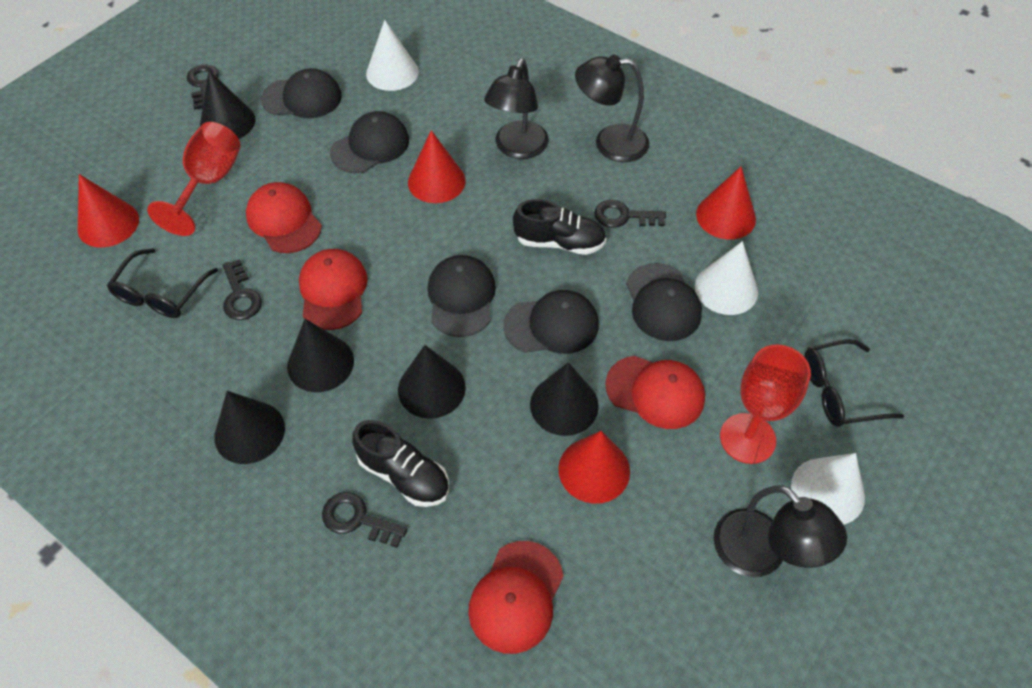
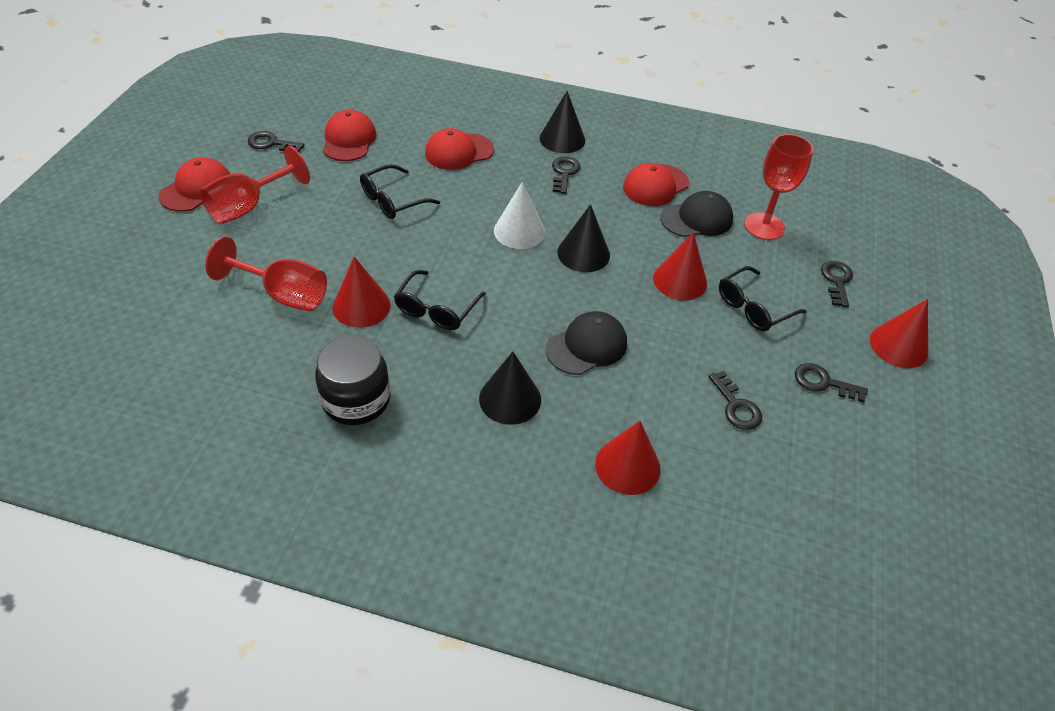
black cap: [261,68,342,118] [330,111,409,173] [428,255,496,337] [503,290,599,354] [626,263,702,341] = 5 -> [546,311,627,375] [660,191,733,237] = 2
black cone: [200,71,256,139] [214,391,285,464] [287,319,354,392] [398,345,466,419] [530,362,599,436] = 5 -> [479,352,541,425] [539,91,585,153] [557,204,610,272] = 3
black glasses: [107,248,218,318] [804,339,904,427] = 2 -> [360,164,440,219] [394,270,486,330] [719,266,807,331] = 3
black jar: none = 0 -> [315,336,391,425] = 1
black key: [187,65,219,110] [222,259,262,320] [322,492,407,548] [594,200,666,228] = 4 -> [248,131,305,152] [552,156,580,194] [708,371,762,430] [795,363,868,402] [821,261,853,308] = 5
black lamp: [484,58,549,159] [575,54,649,162] [714,485,847,577] = 3 -> none = 0
black shoe: [352,420,449,507] [513,199,606,255] = 2 -> none = 0
red goblet: [147,122,241,236] [720,345,811,464] = 2 -> [200,146,310,225] [205,237,327,311] [745,134,814,240] = 3
white cone: [366,20,419,91] [695,241,758,315] [791,453,865,525] = 3 -> [494,182,545,249] = 1

